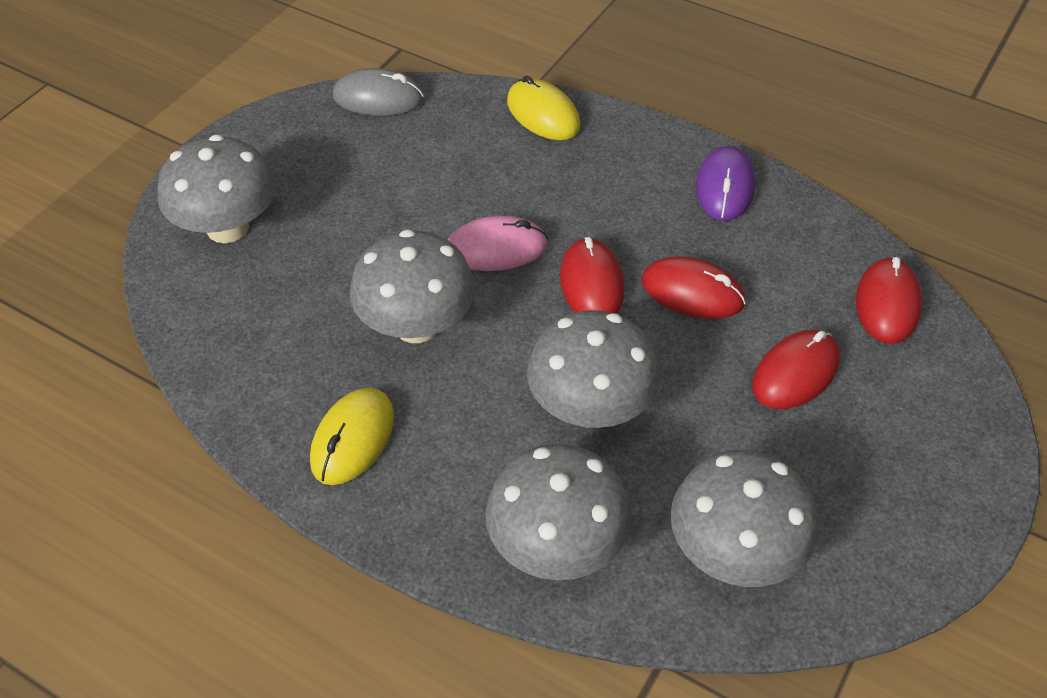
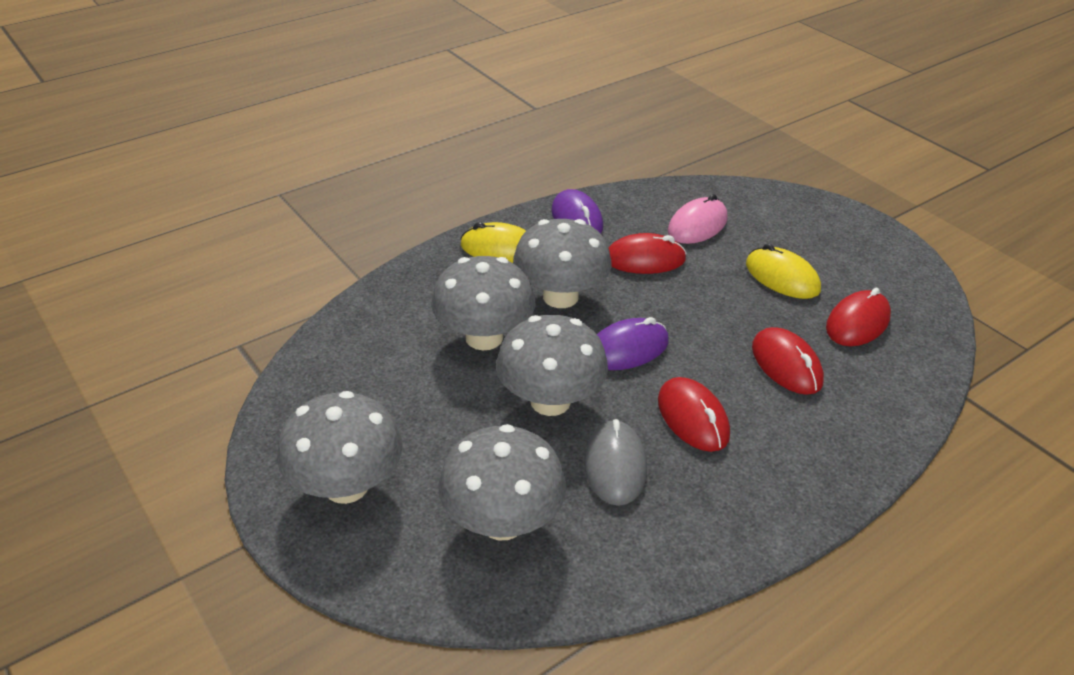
purple mouse: [696,146,755,221] = 1 -> [551,189,603,234] [597,317,669,370] = 2

